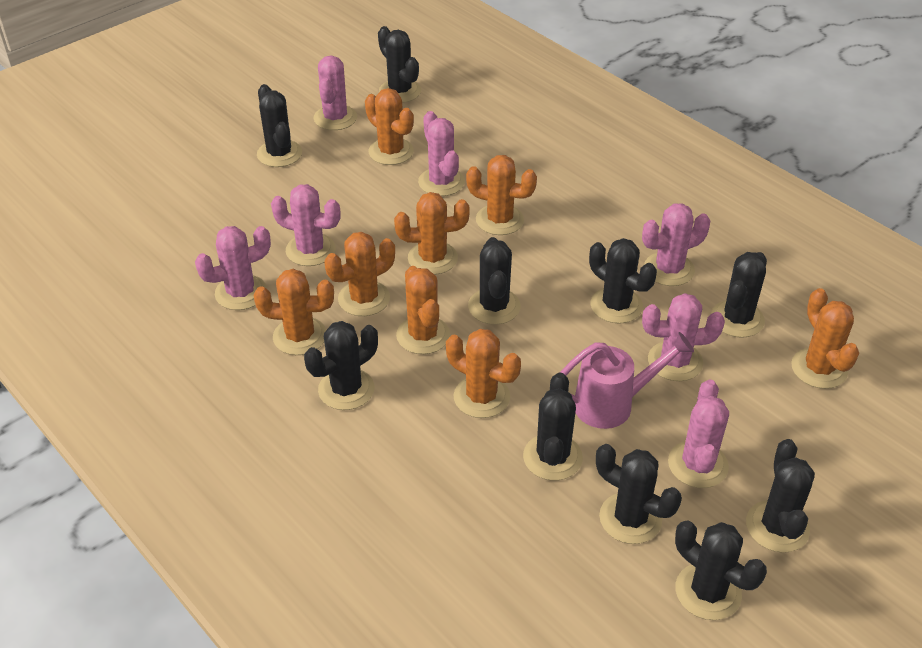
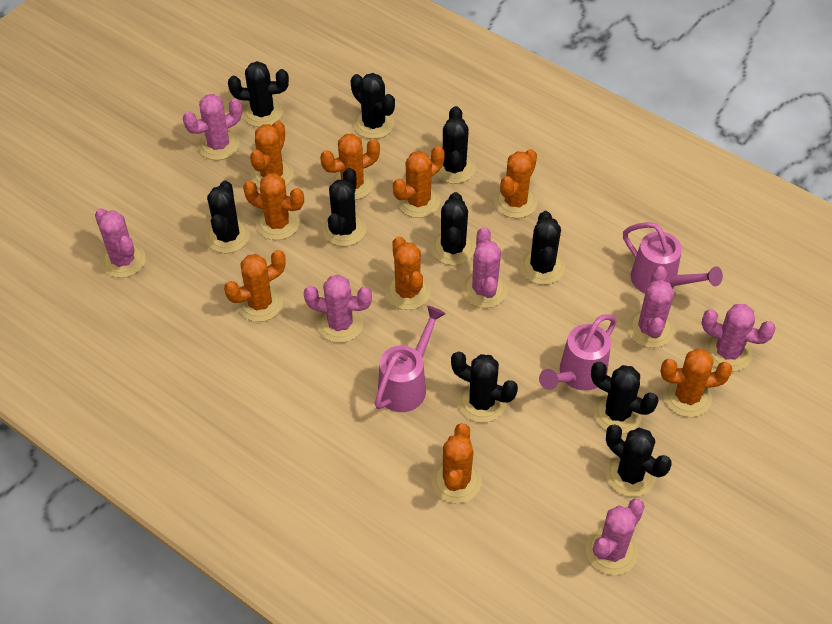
orange cactus: [254,269,334,355] [324,232,395,316] [365,88,414,165] [394,192,470,275] [396,266,450,354] [446,329,521,418] [466,155,537,235] [791,288,859,389] = 8 -> [224,250,286,322] [243,173,304,240] [250,121,293,188] [320,134,380,200] [385,236,431,310] [393,146,445,218] [431,423,482,503] [494,149,538,218] [661,348,732,417] = 9
pink watering can: [560,332,694,429] = 1 -> [375,306,446,412] [539,314,617,391] [623,222,723,293] = 3

